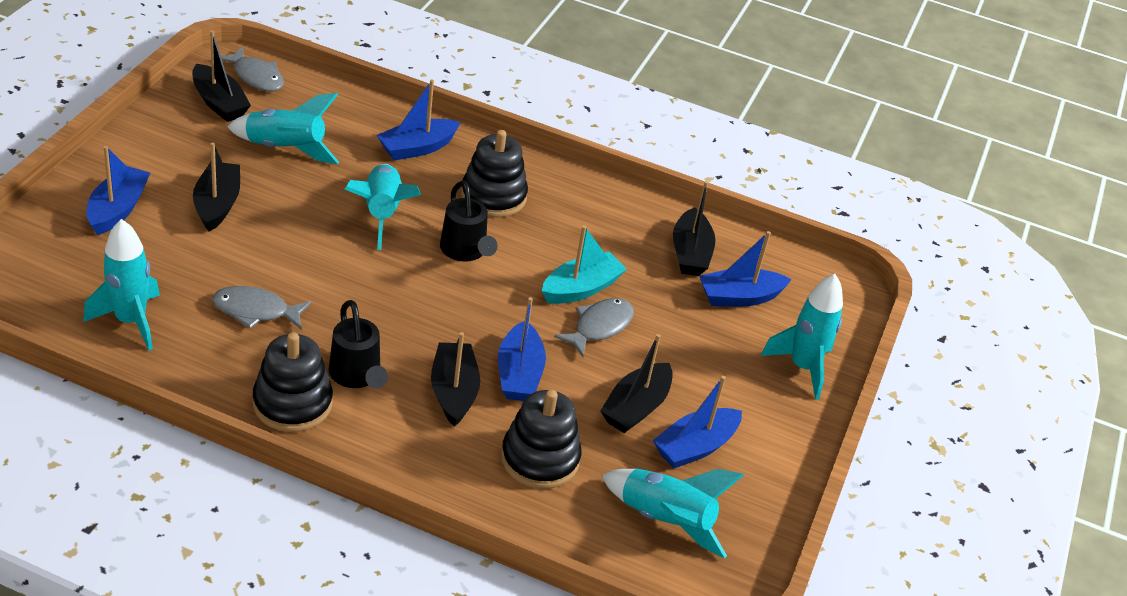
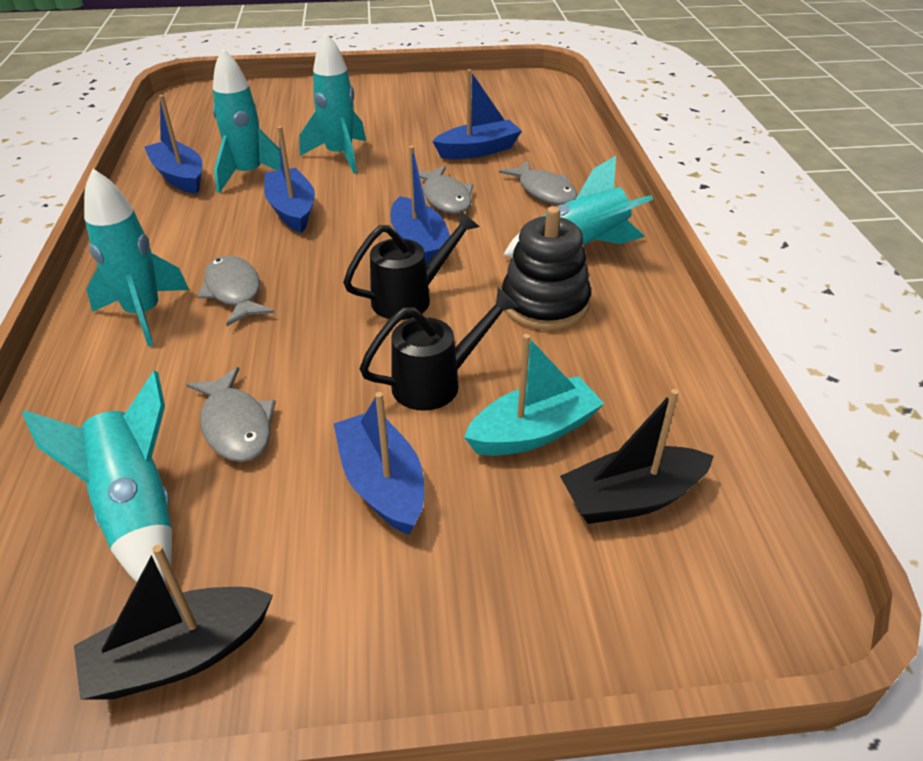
black boat: [192,30,251,122] [193,142,240,232] [431,332,480,427] [600,334,673,433] [673,181,716,276] = 5 -> [74,545,273,700] [560,389,714,524] = 2
black stacking toy: [253,332,333,432] [461,130,528,217] [501,390,581,489] = 3 -> [502,206,591,330] = 1
grey fish: [212,286,312,329] [221,46,284,92] [554,298,634,357] = 3 -> [186,367,276,462] [197,255,274,326] [419,166,473,214] [499,161,578,205] = 4

